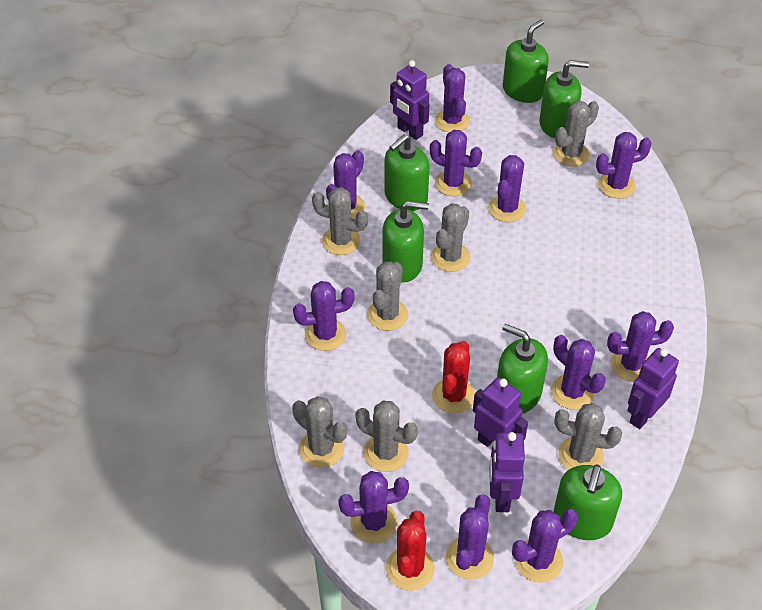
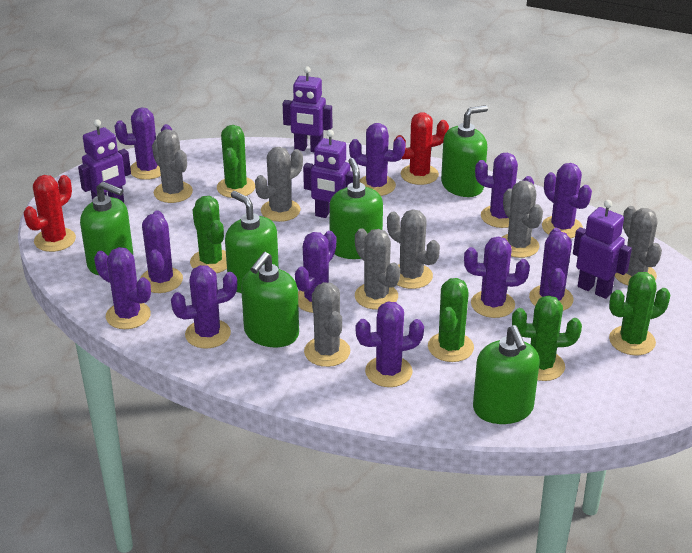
green cactus: none = 0 -> [190,196,227,273] [217,125,255,198] [428,278,474,362] [512,295,582,381] [609,272,670,355] = 5

